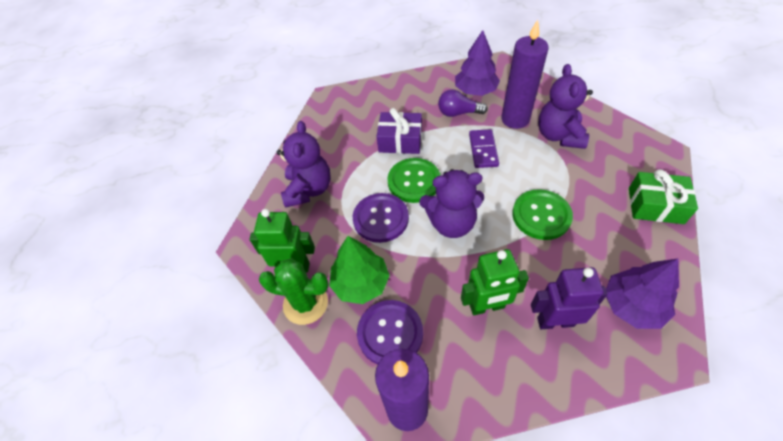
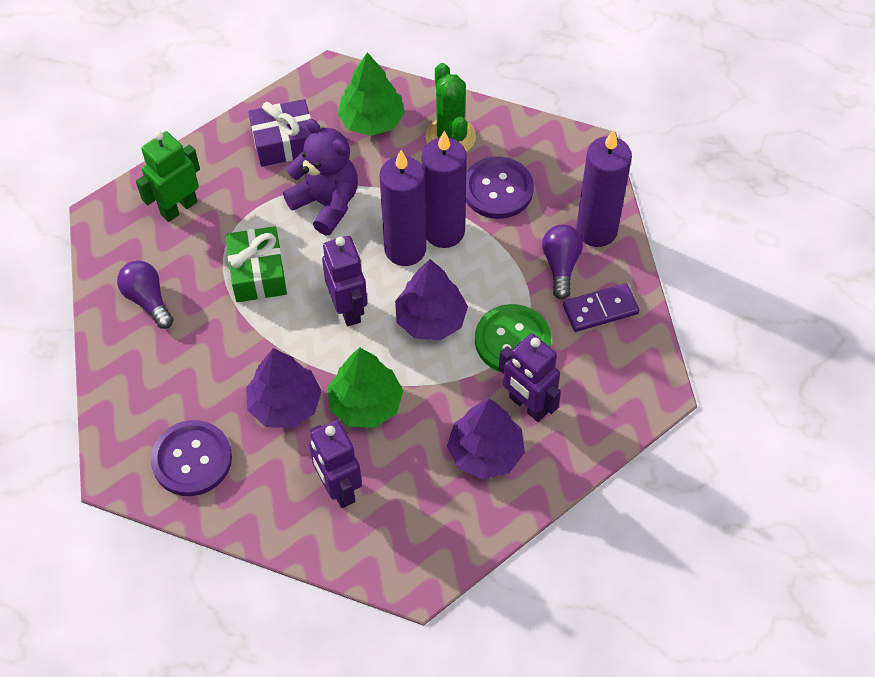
green button: [388,158,440,203] [512,189,573,240] = 2 -> [475,304,551,372] = 1
green robot: [250,209,315,273] [461,249,529,315] = 2 -> [136,131,200,222] = 1
green tree: [329,236,390,304] = 1 -> [328,348,403,428] [338,52,405,136] = 2
purple candle: [375,349,429,431] [501,20,549,129] = 2 -> [379,150,426,266] [422,131,467,248] [576,129,632,247] = 3
purple light bulb: [438,89,488,117] = 1 -> [117,261,174,329] [542,225,583,300] = 2
purple robot: [531,267,608,329] = 1 -> [309,420,362,508] [322,236,367,326] [499,333,561,422] = 3
purple teddy bear: [277,121,331,208] [419,169,484,238] [538,64,593,149] = 3 -> [283,119,358,235] = 1
purple tree: [455,30,500,96] [606,259,679,329] = 2 -> [246,348,322,428] [395,259,468,340] [447,399,525,479] = 3

